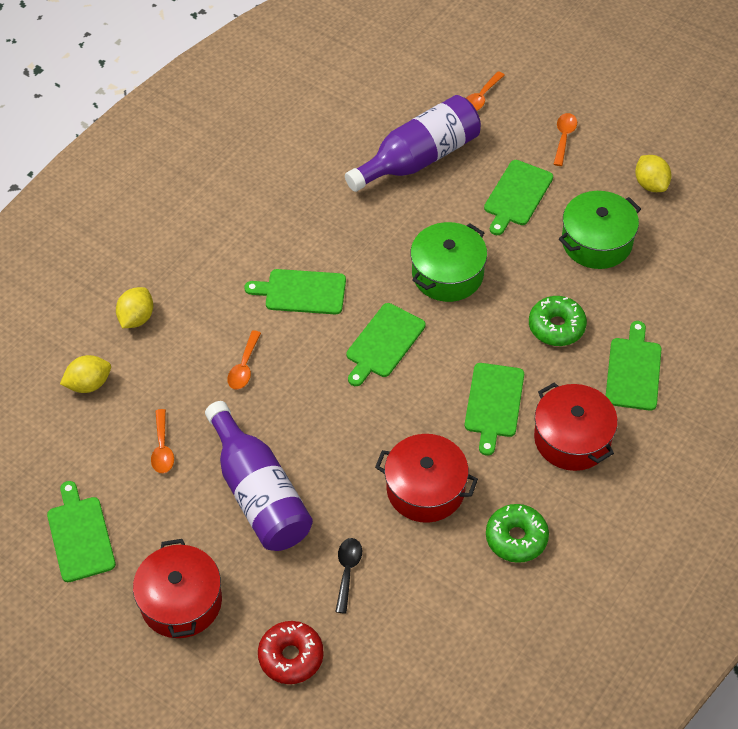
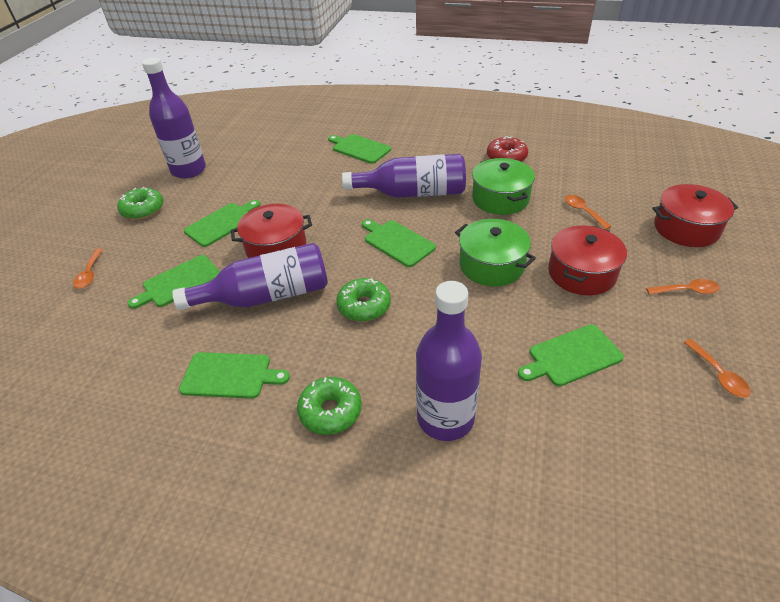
black spoon: [335,538,362,614] = 1 -> none = 0
green donut: [486,504,549,563] [529,296,587,346] = 2 -> [117,187,163,220] [297,377,362,435] [336,278,391,322] = 3
purple bottle: [205,401,313,551] [345,95,481,192] = 2 -> [142,57,206,179] [172,243,328,310] [342,154,466,198] [416,281,482,441] = 4
yellow lemon: [60,355,111,393] [116,287,153,328] [635,155,672,192] = 3 -> none = 0

